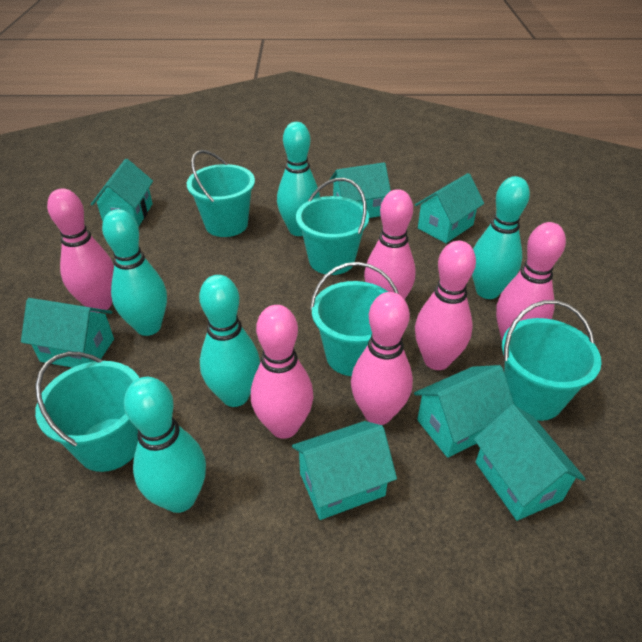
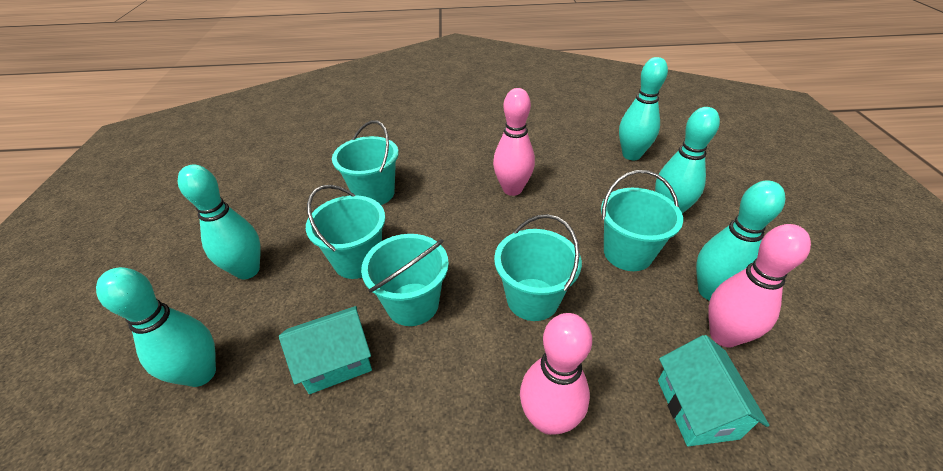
pink bowling pin: [47,188,114,313] [251,305,314,439] [351,292,413,425] [364,189,415,300] [415,241,476,370] [496,222,566,340] = 6 -> [493,88,535,196] [520,313,592,435] [708,224,811,348] = 3
turquoise house: [21,298,114,368] [91,159,153,227] [292,421,397,520] [330,162,391,218] [414,365,514,458] [415,173,484,243] [474,405,585,521] = 7 -> [279,306,372,394] [658,335,769,446] = 2

